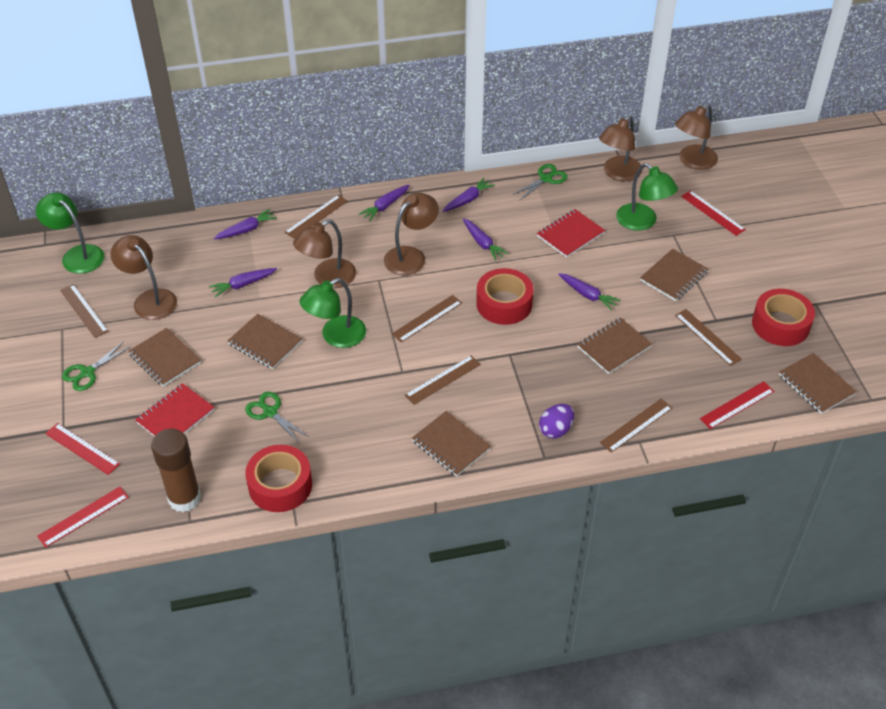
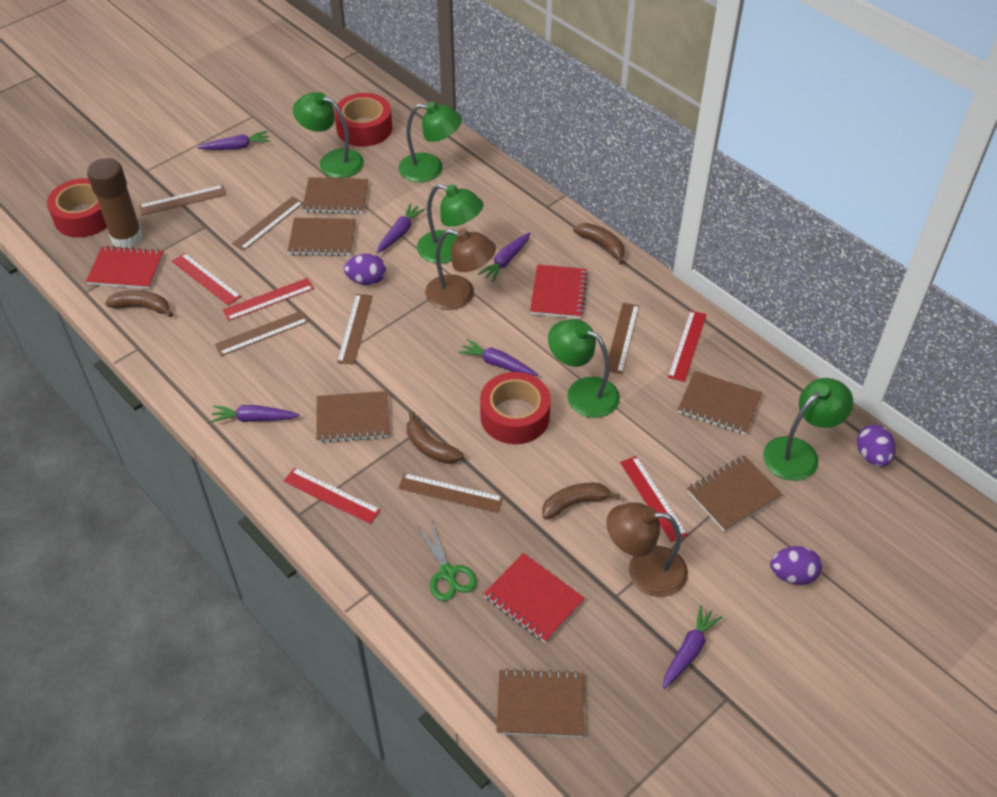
brown banana: none = 0 -> [105,290,173,317] [407,411,463,464] [542,483,620,520] [574,223,625,265] = 4
brown lamp: [110,235,177,320] [293,220,356,288] [384,193,439,275] [599,115,642,181] [675,104,718,170] = 5 -> [425,229,496,310] [606,502,688,597] = 2
green lamp: [36,192,104,274] [300,278,366,348] [616,163,678,231] = 3 -> [293,92,364,178] [398,102,462,182] [417,184,484,264] [548,319,620,418] [763,378,853,481] = 5
green scissors: [62,341,130,391] [245,392,309,443] [512,164,567,200] = 3 -> [417,521,477,601] = 1
purple egg: [539,404,574,439] = 1 -> [344,254,386,285] [770,546,822,585] [857,424,896,467] = 3
red notebook: [135,383,215,436] [537,209,605,258] = 2 -> [86,246,164,289] [484,553,585,643] [530,264,588,319] = 3
red ruler: [37,487,129,548] [45,423,120,475] [681,190,746,236] [700,381,775,429] = 4 -> [172,253,241,305] [223,278,314,321] [284,467,381,524] [620,456,688,542] [668,310,707,382] = 5

